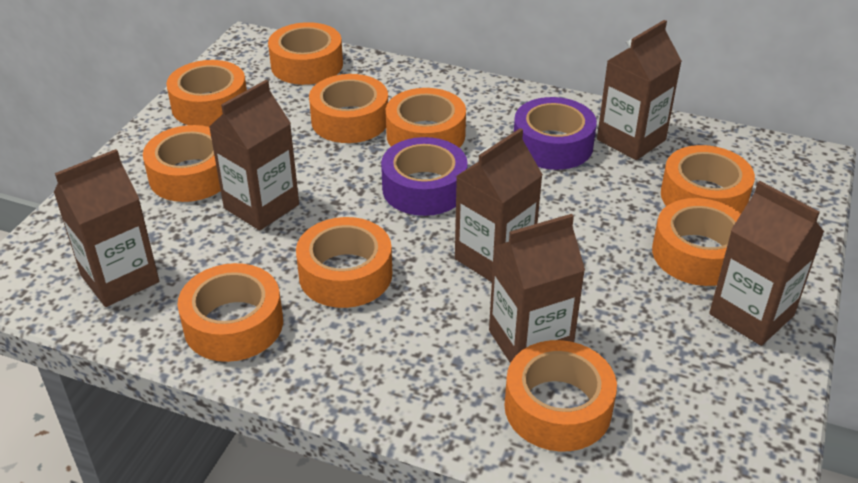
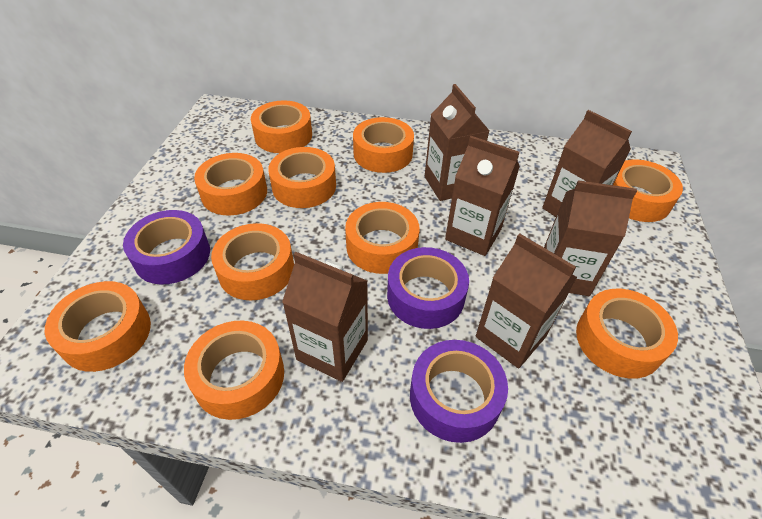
purple tape: [381,137,468,216] [514,97,597,170] = 2 -> [123,210,210,285] [387,247,469,329] [410,340,508,443] = 3

